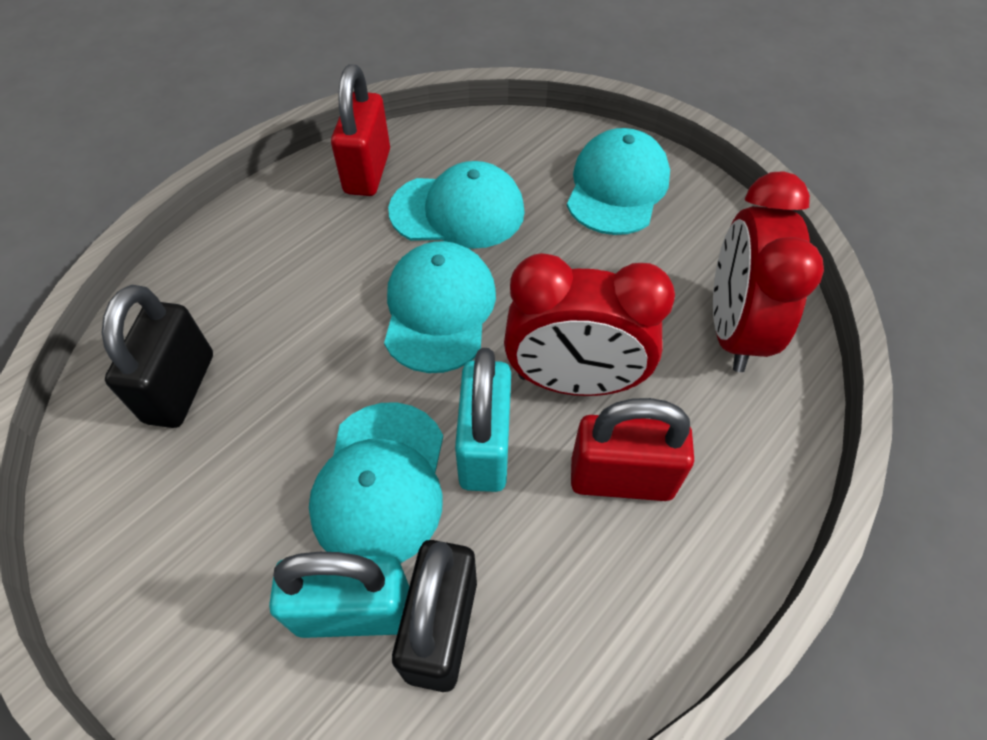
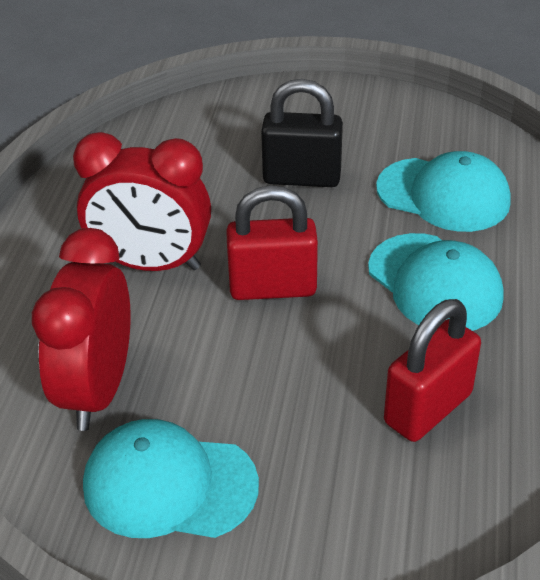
black padlock: [102,285,213,428] [392,540,477,692] = 2 -> [261,79,343,187] = 1
turquoise cap: [309,402,443,563] [384,241,496,373] [388,161,525,249] [567,128,670,235] = 4 -> [83,419,259,538] [368,233,504,331] [376,151,511,232] = 3
turquoise padlock: [269,552,409,638] [455,348,511,492] = 2 -> none = 0

